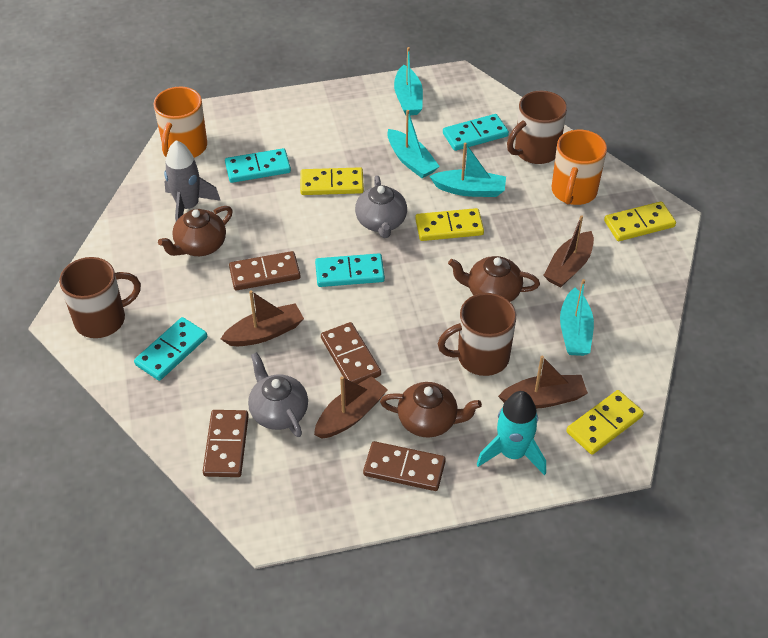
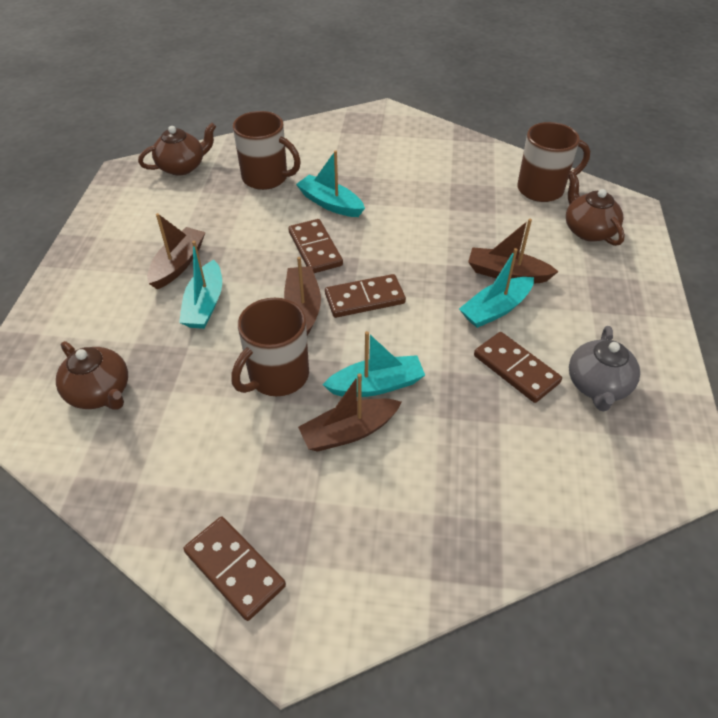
grey rocket: [164,140,221,221] = 1 -> none = 0
grey teapot: [248,352,308,437] [355,175,407,238] = 2 -> [569,326,640,411] = 1
orange mug: [153,87,207,158] [552,130,607,205] = 2 -> none = 0
turquoise domino: [134,317,207,381] [225,148,291,183] [315,253,385,287] [443,114,509,151] = 4 -> none = 0
turquoise rocket: [476,391,546,475] = 1 -> none = 0
yellow domino: [300,167,364,195] [415,208,484,241] [566,390,644,455] [604,201,676,241] = 4 -> none = 0

